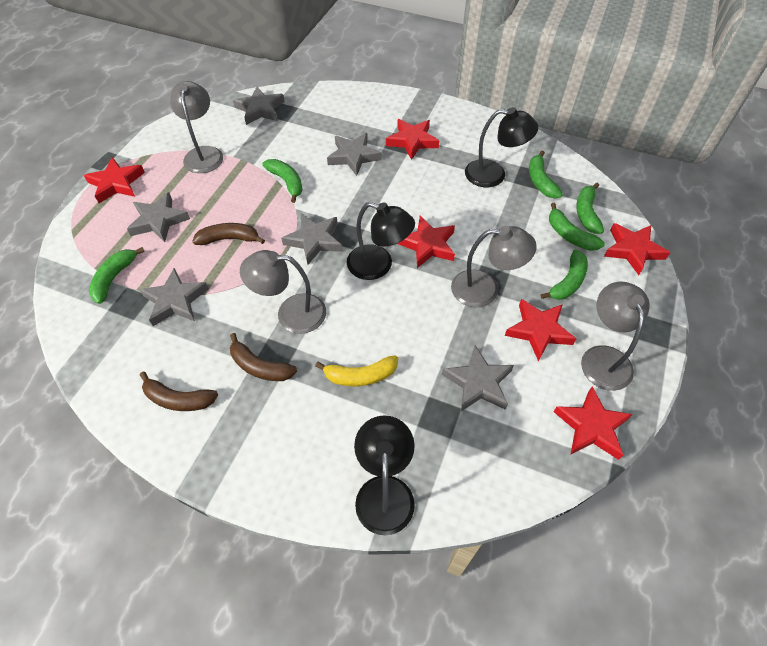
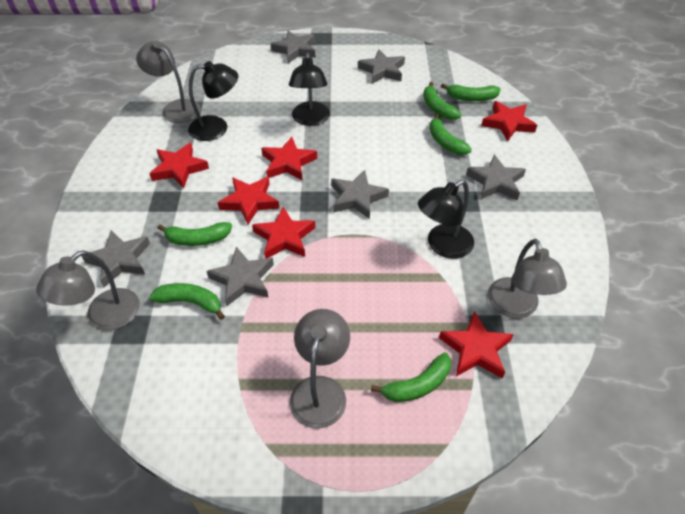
brown banana: [140,372,218,411] [192,223,265,245] [230,333,297,381] = 3 -> none = 0
yellow banana: [315,355,398,386] = 1 -> none = 0

